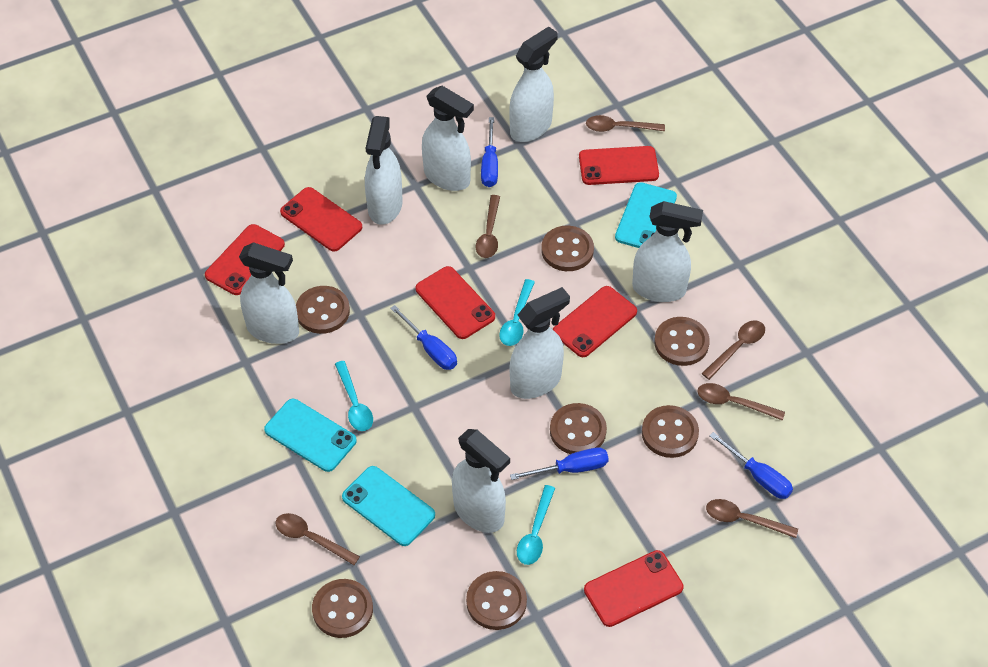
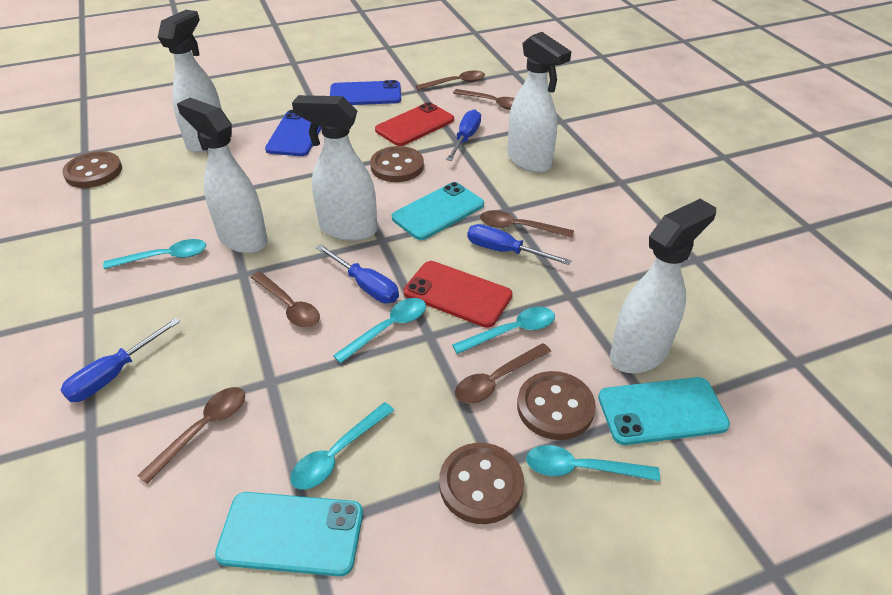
blue phone: none = 0 -> [265,110,322,156] [330,80,401,105] = 2
brown button: [296,286,350,334] [312,579,373,638] [466,571,527,630] [541,226,594,271] [550,403,607,454] [642,405,699,458] [654,317,710,366] = 7 -> [62,151,122,188] [370,146,424,182] [439,443,524,524] [517,371,596,440] = 4
red phone: [205,224,285,295] [280,187,362,252] [415,266,495,339] [553,286,637,357] [579,146,659,185] [584,550,684,627] = 6 -> [375,102,454,146] [404,261,512,328] = 2
turquoise spoon: [335,361,373,431] [499,279,535,346] [517,485,555,565] = 3 -> [103,239,206,269] [290,402,394,490] [333,298,426,364] [452,307,555,354] [526,445,660,481] = 5
white spray bottle: [239,242,299,344] [365,116,403,225] [422,86,474,191] [452,429,510,533] [509,26,558,142] [510,287,570,399] [632,201,703,302] = 7 -> [158,10,222,153] [177,98,268,253] [292,95,377,241] [507,32,571,173] [610,199,716,373] = 5

